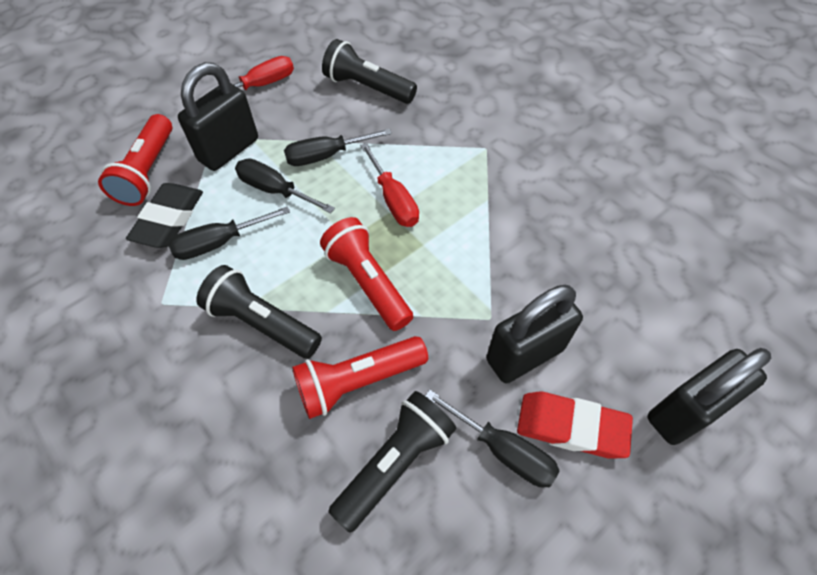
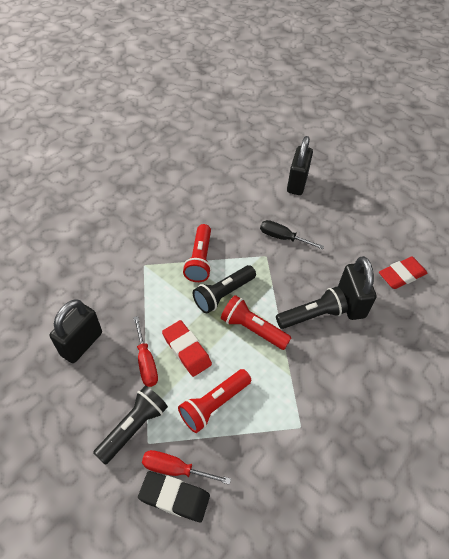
black screwdriver: [169,206,290,260] [235,158,335,214] [284,129,392,166] [425,390,560,488] = 4 -> [260,220,324,249] = 1
red eraser: [517,391,633,459] = 1 -> [162,320,212,377] [379,257,428,289] = 2

